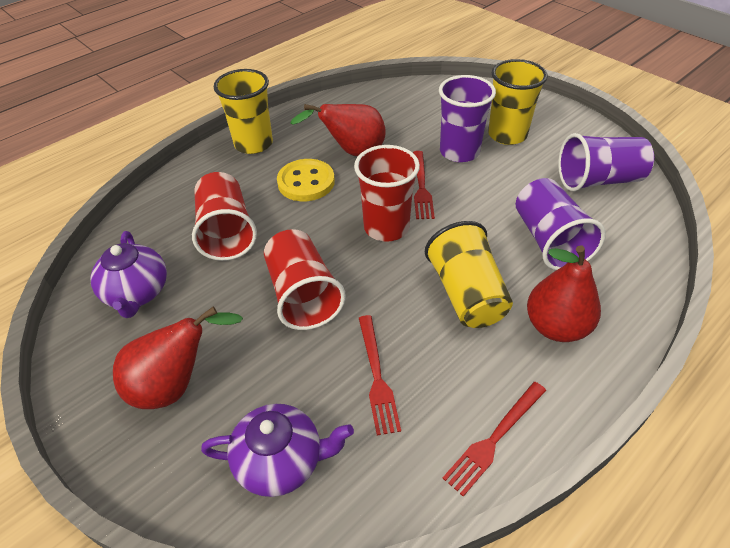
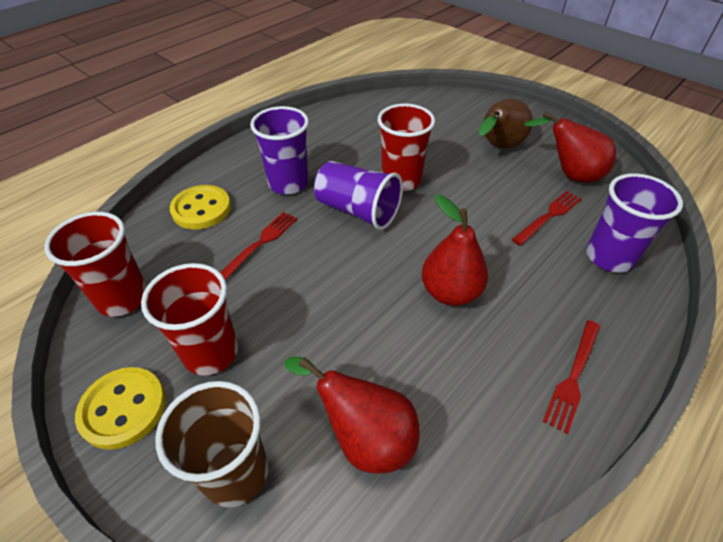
brown cup: none = 0 -> [155,381,268,507] = 1
brown pear: none = 0 -> [478,99,533,148] = 1
purple teapot: [90,231,167,318] [201,404,354,497] = 2 -> none = 0
yellow button: [277,159,335,201] = 1 -> [75,367,166,450] [170,185,231,230] = 2
yellow cup: [214,69,273,154] [425,221,513,328] [488,59,548,145] = 3 -> none = 0

